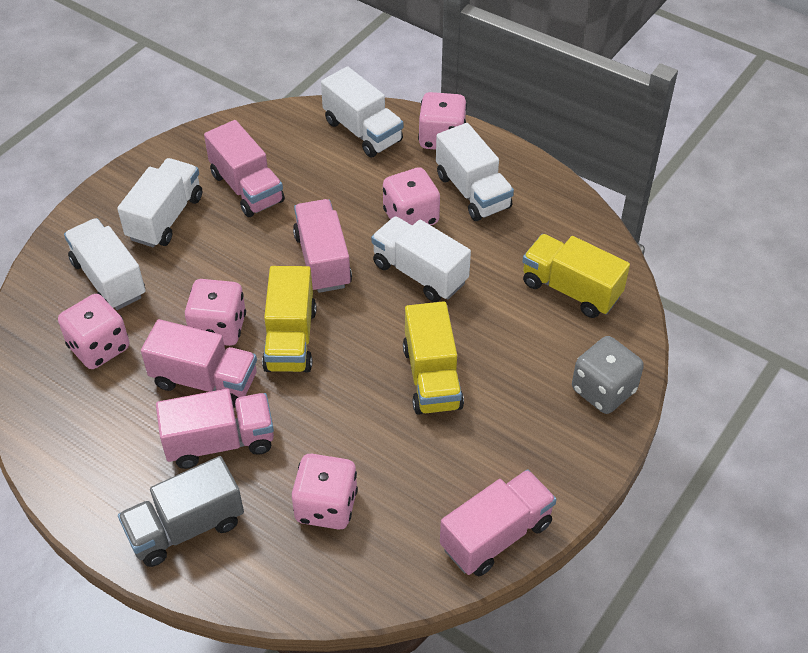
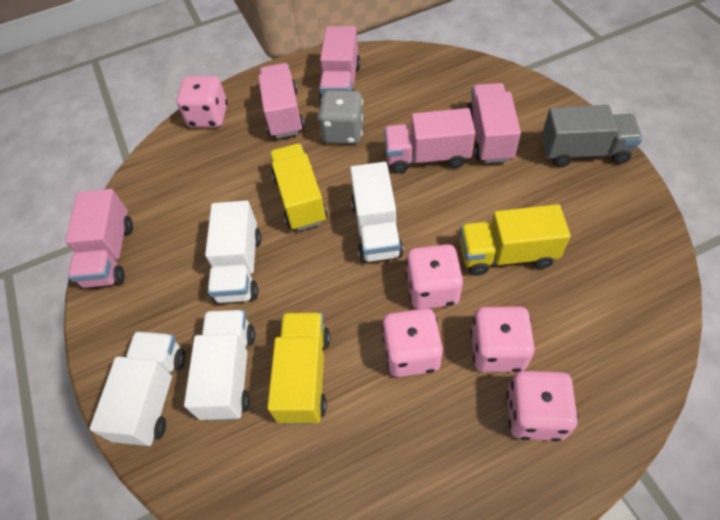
white truck: [64,218,146,310] [117,158,202,248] [321,66,403,157] [371,216,471,302] [436,123,514,221] = 5 -> [90,331,186,446] [184,310,255,421] [205,200,261,303] [350,162,404,263] = 4

